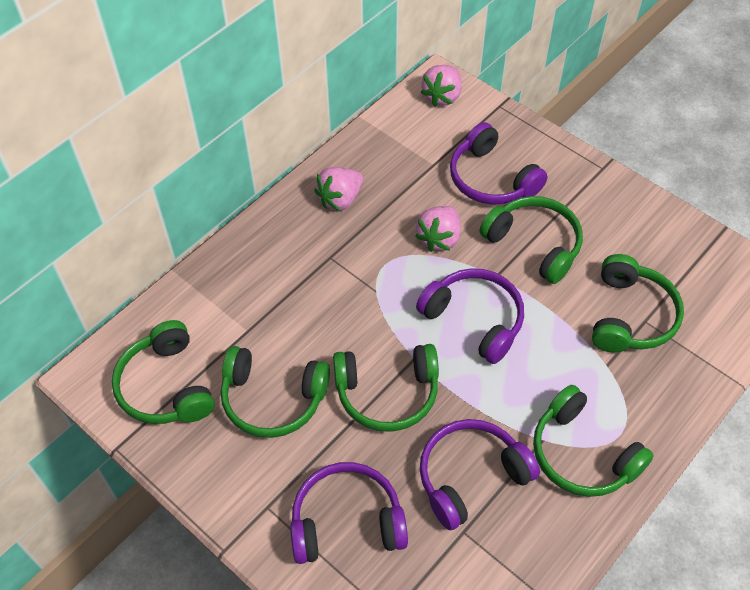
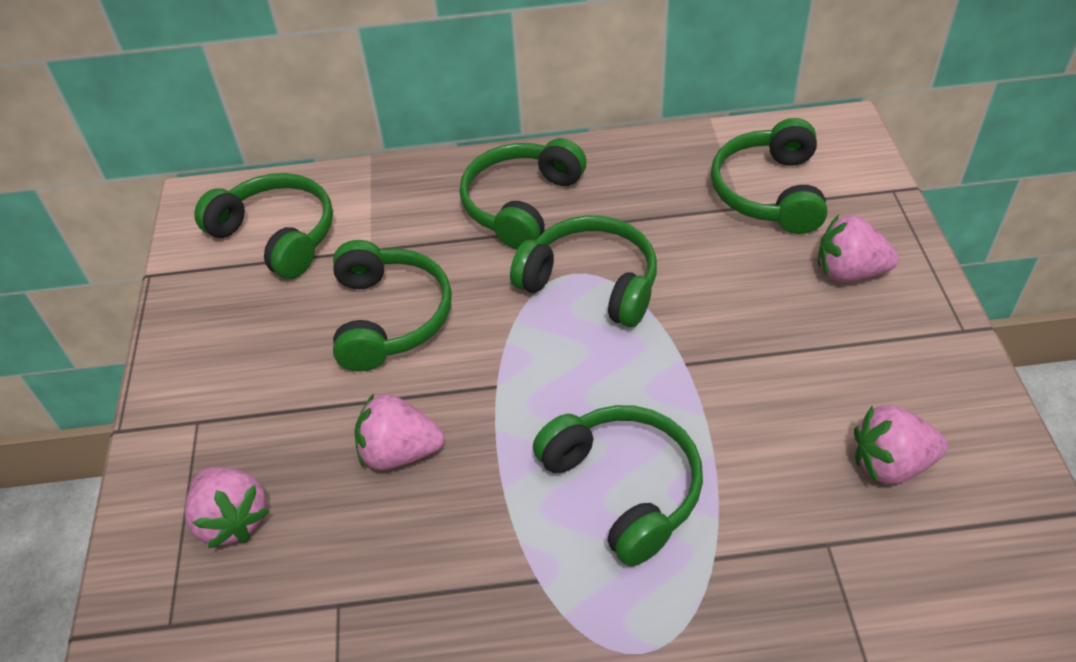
pink strawberry: [314,167,363,211] [415,206,461,252] [421,65,462,107] = 3 -> [185,467,269,549] [354,394,444,470] [818,215,899,282] [854,405,948,484] = 4
purple headphones: [290,462,408,564] [416,268,524,364] [420,419,540,530] [450,122,548,204] = 4 -> none = 0

